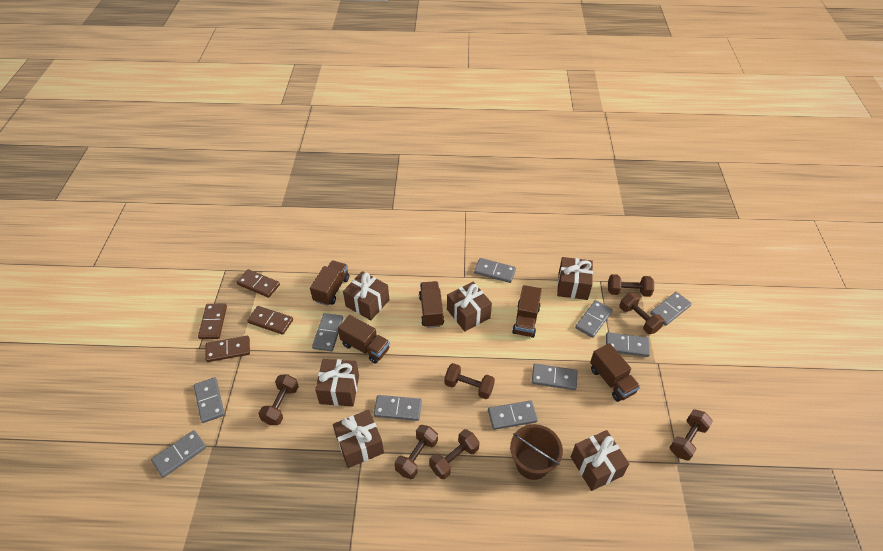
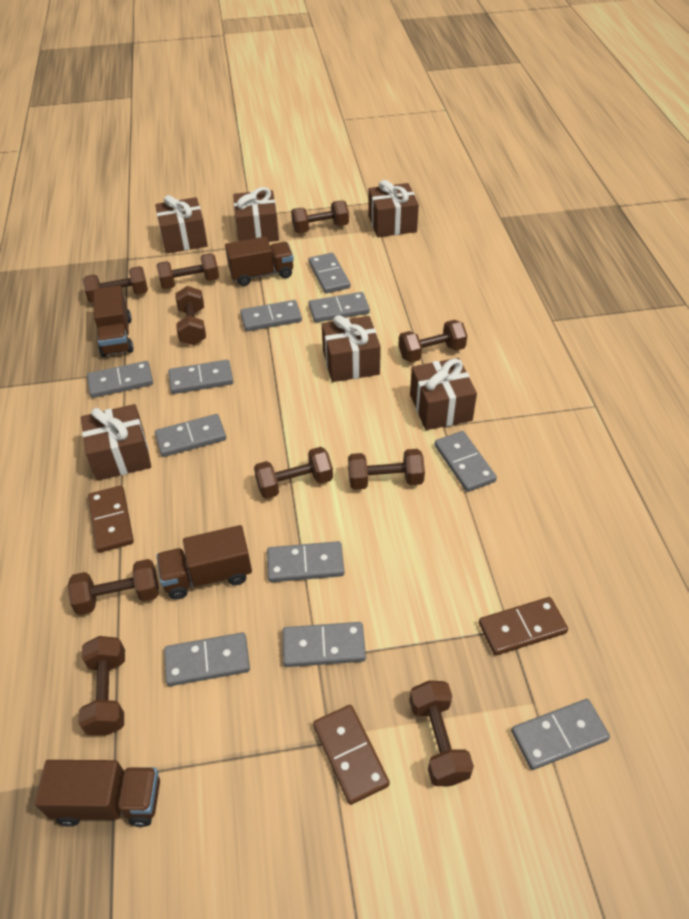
brown bucket: [510,424,563,480] = 1 -> none = 0
brown domino: [198,303,227,339] [205,336,250,362] [237,269,280,298] [247,306,293,335] = 4 -> [88,486,134,553] [313,705,390,805] [479,597,568,656] = 3
brown dumbbell: [259,374,299,425] [394,425,438,479] [429,429,480,479] [444,363,495,399] [608,274,654,297] [619,293,664,334] [669,409,713,461] = 7 -> [67,559,159,615] [78,636,125,736] [83,266,148,303] [156,253,219,289] [175,286,206,345] [254,447,333,499] [291,200,349,233] [348,449,425,490] [398,320,467,363] [409,680,474,786] = 10
brown truck: [310,261,349,306] [338,315,390,364] [419,281,444,328] [512,285,542,338] [590,343,640,402] = 5 -> [35,760,160,827] [93,285,133,357] [156,525,252,600] [225,237,294,286] = 4
grey domino: [151,430,206,478] [194,377,225,423] [312,313,343,352] [374,395,422,421] [474,258,516,283] [488,400,538,430] [532,364,578,390] [575,300,613,338] [606,332,650,357] [650,292,692,326] = 10 -> [87,361,153,398] [155,414,226,457] [164,632,250,686] [168,360,233,394] [240,300,302,332] [267,541,344,582] [283,622,366,667] [309,253,350,294] [309,292,370,323] [435,431,497,492] [511,699,610,770] = 11

